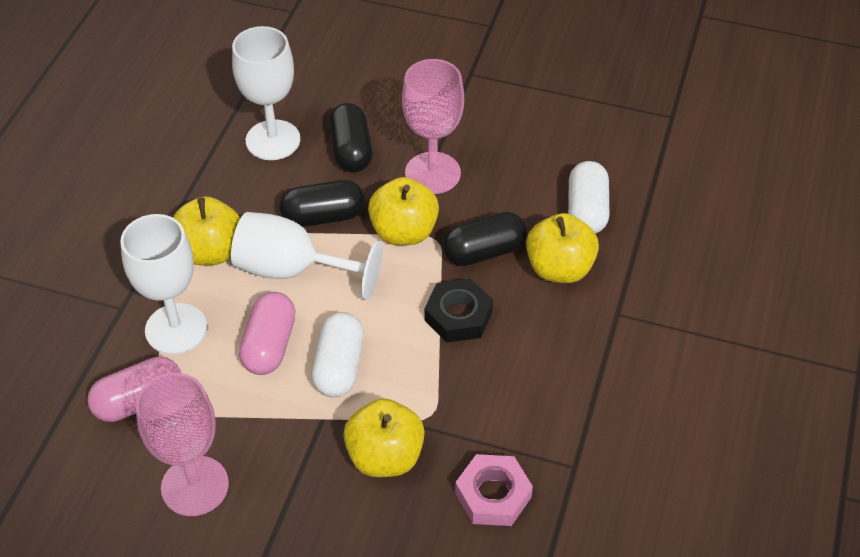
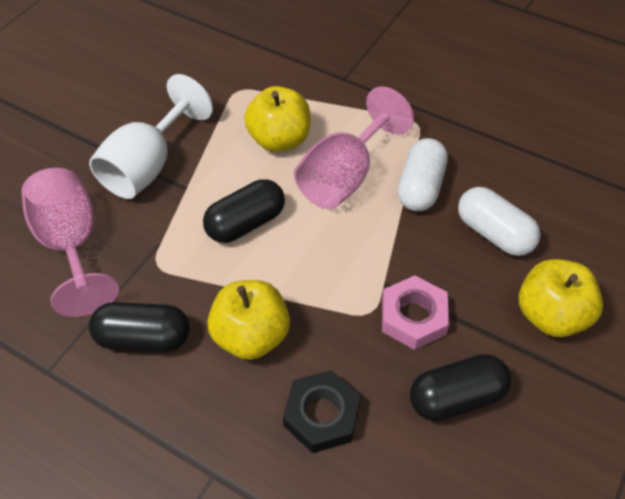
pink capsule: [87,357,181,422] [239,292,296,375] = 2 -> none = 0
white goblet: [120,214,207,354] [231,212,383,300] [232,26,300,160] = 3 -> [89,74,213,199] = 1
yellow apple: [173,196,240,265] [343,398,425,477] [368,177,439,245] [526,213,599,283] = 4 -> [207,280,290,360] [244,86,311,152] [519,259,603,337] = 3

